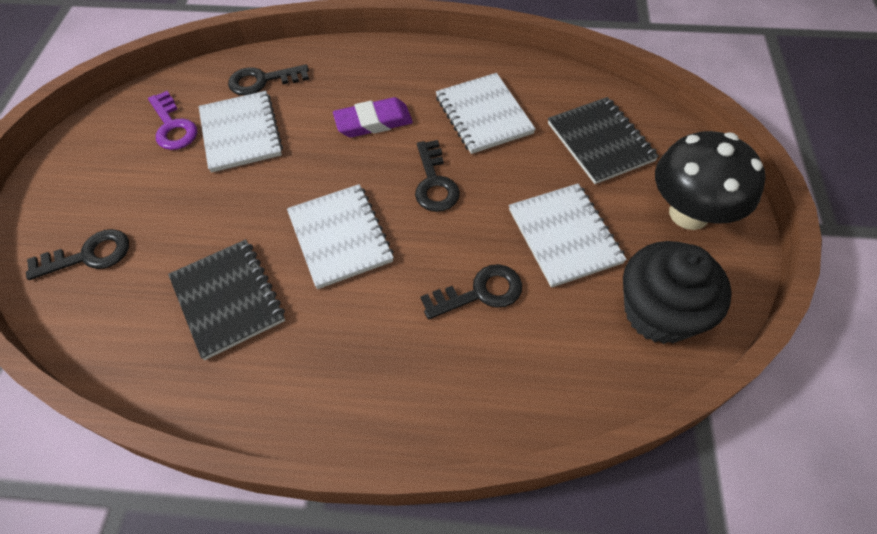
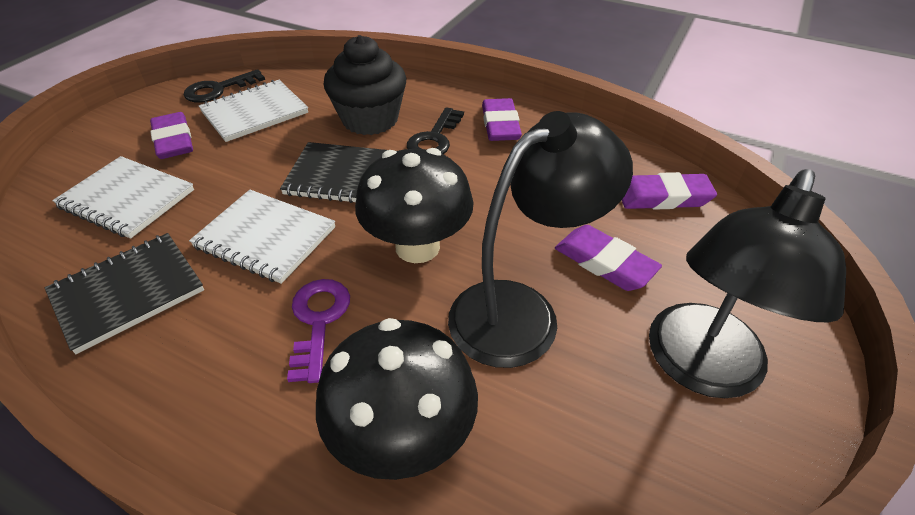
black key: [26,229,129,280] [228,64,309,95] [415,140,460,212] [421,264,522,319] = 4 -> [184,69,265,103] [407,107,464,154] = 2
black lamp: none = 0 -> [448,111,633,368] [649,169,846,398] = 2
black mushroom: [655,131,766,230] = 1 -> [316,318,478,480] [355,148,474,263] = 2
purple eraser: [333,97,413,137] = 1 -> [150,112,193,159] [482,98,522,141] [555,225,662,291] [622,172,717,210] = 4
white notebook: [199,91,283,173] [287,184,394,289] [436,73,536,154] [509,184,627,288] = 4 -> [52,156,194,239] [189,190,335,284] [199,80,308,142] = 3

